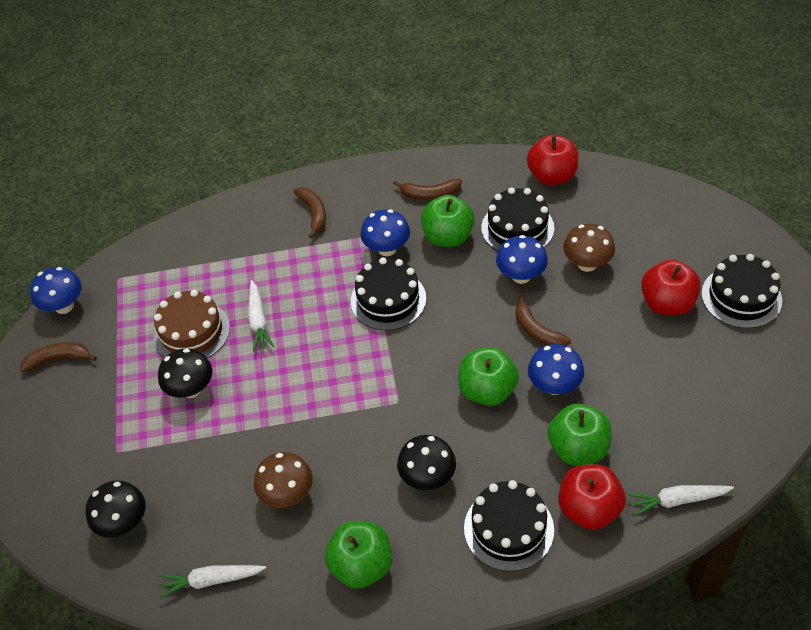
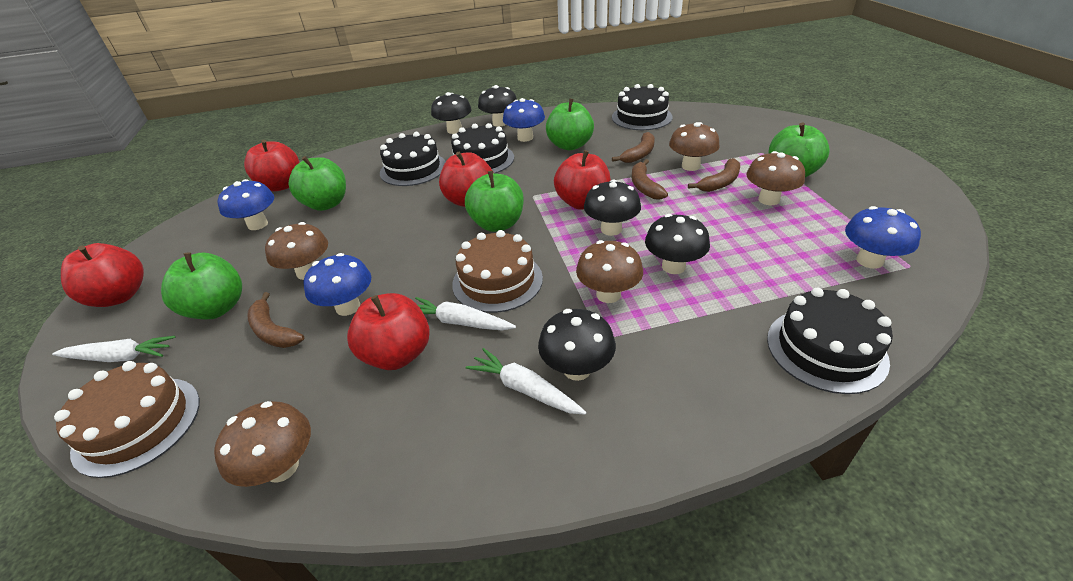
black mushroom: [85,480,146,538] [158,348,213,398] [397,435,456,490] = 3 -> [431,92,472,134] [478,85,517,127] [538,309,616,381] [584,180,641,236] [645,214,710,274] = 5
brown cake: [154,290,230,358] = 1 -> [54,361,200,478] [452,230,543,313] = 2
brown mushroom: [254,452,313,508] [563,224,615,272] = 2 -> [214,401,311,487] [265,222,328,280] [576,240,643,303] [669,122,720,171] [746,151,805,205] = 5
green apple: [325,521,392,589] [421,195,475,247] [458,347,519,406] [547,404,611,466] = 4 -> [161,252,242,319] [289,156,346,211] [465,171,524,232] [546,98,594,150] [768,122,830,177] = 5
red apple: [527,135,579,185] [558,465,626,530] [641,260,701,315] = 3 -> [61,243,144,307] [244,140,300,191] [347,293,430,370] [439,152,493,207] [554,150,611,210] = 5

